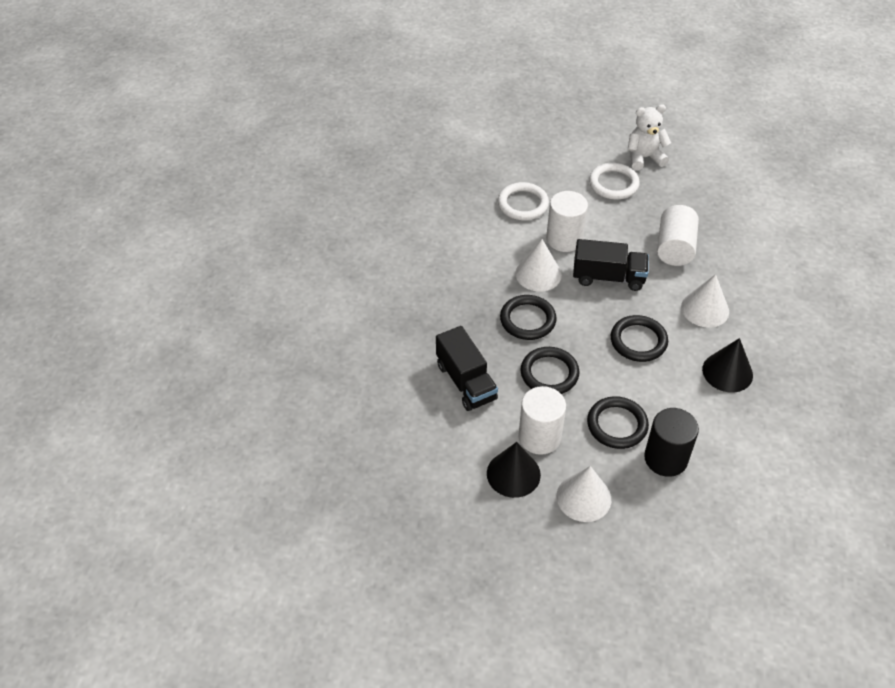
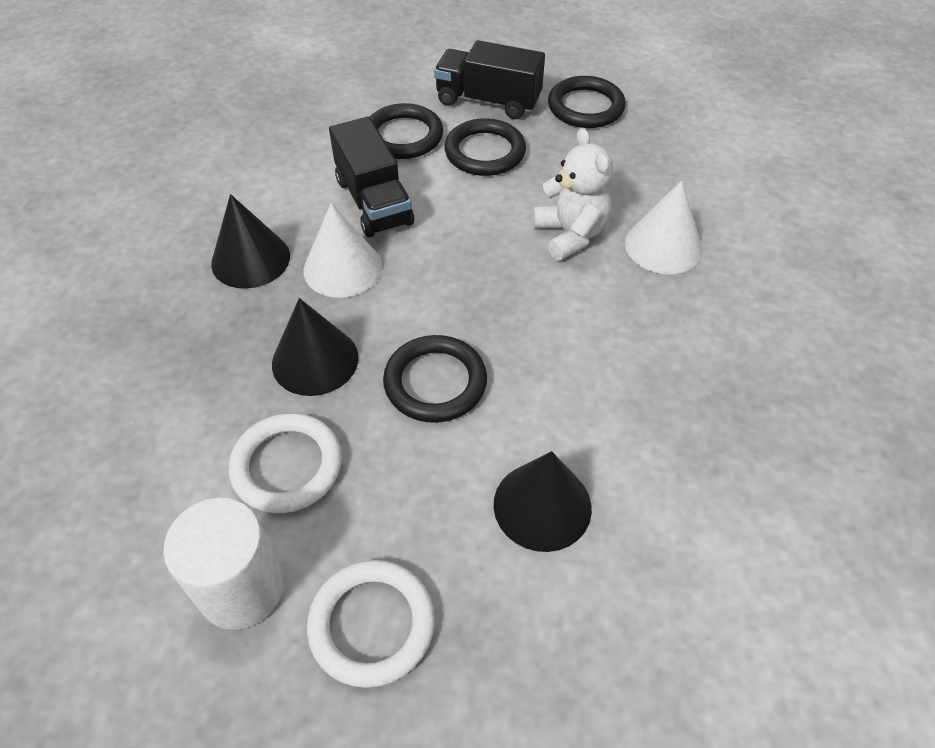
black cone: [487,442,541,498] [702,338,753,392] = 2 -> [211,194,290,289] [272,298,359,396] [494,451,592,552] = 3
black cylinder: [644,408,699,477] = 1 -> none = 0
white cone: [515,239,562,291] [557,466,611,522] [681,274,729,328] = 3 -> [304,203,382,298] [625,180,703,274] = 2
white cylinder: [518,386,566,455] [546,191,588,252] [657,205,699,266] = 3 -> [163,498,284,630] = 1

